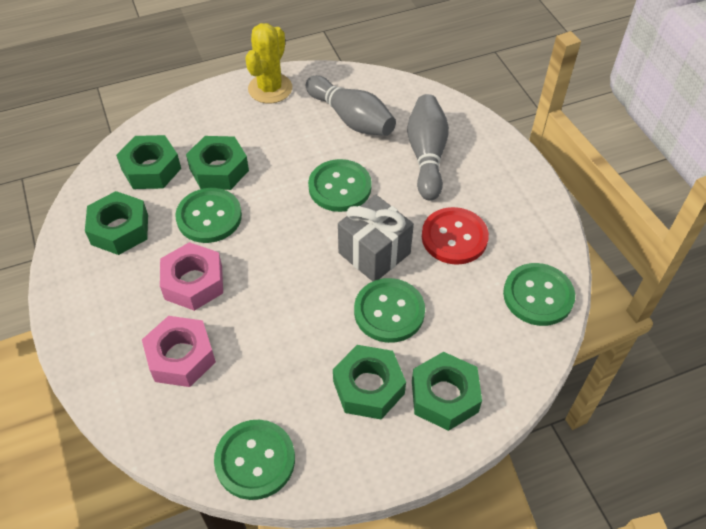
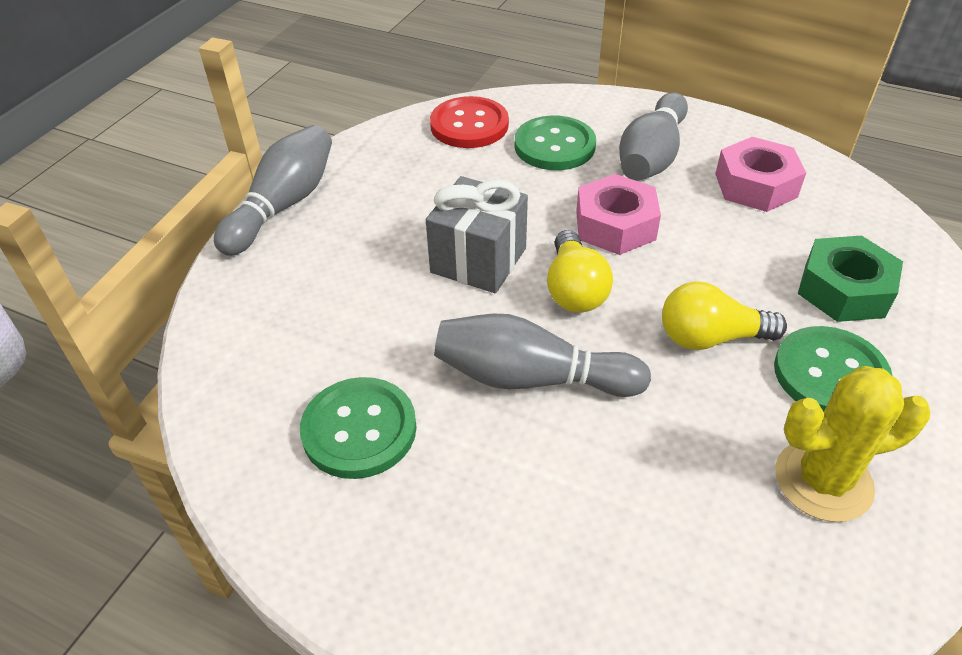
green button: [175,188,242,243] [214,420,295,500] [308,159,372,212] [354,278,425,343] [503,263,575,326] = 5 -> [300,377,417,479] [515,115,596,170] [774,326,892,412] = 3
green nut: [85,191,148,255] [116,135,181,189] [186,136,249,190] [333,345,406,419] [412,352,482,431] = 5 -> [798,236,903,322] = 1
grey bowling pin: [306,75,396,136] [407,94,449,201] = 2 -> [214,125,332,256] [434,314,651,397] [619,92,688,181] = 3
yellow light bulb: none = 0 -> [547,230,613,313] [662,281,787,350] = 2

